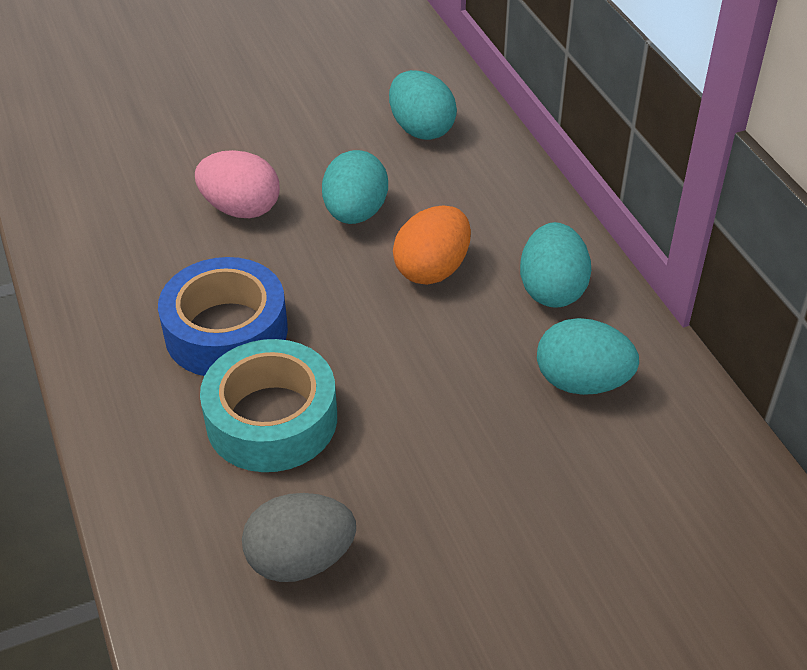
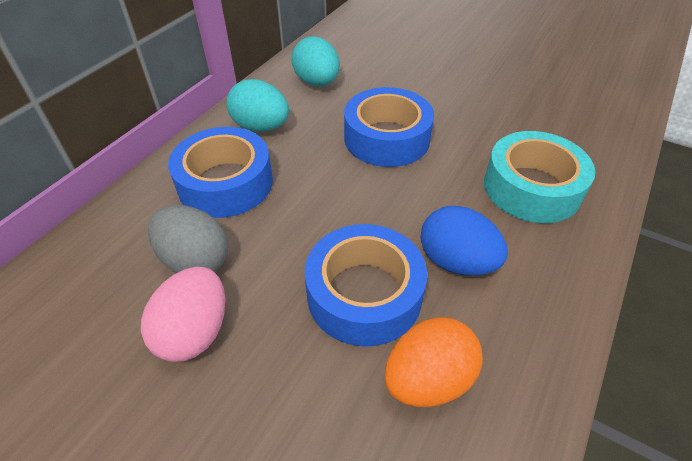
blue egg: none = 0 -> [421,205,508,276] = 1
blue tape: [158,257,288,376] = 1 -> [168,127,273,218] [305,224,427,347] [344,87,434,167] = 3
turquoise egg: [322,150,388,224] [389,70,457,140] [520,222,591,308] [537,318,639,395] = 4 -> [226,79,289,132] [291,36,340,86] = 2

